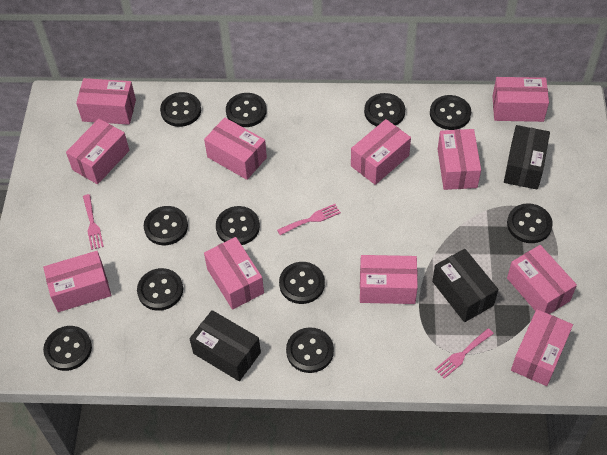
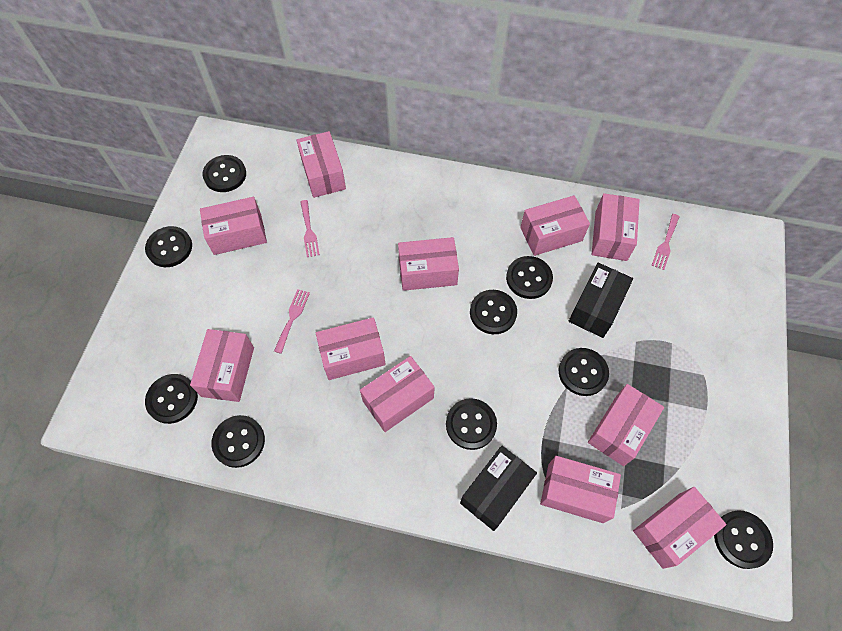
black box: [189,310,261,381] [432,249,498,322] [504,125,550,190] = 3 -> [460,445,537,531] [569,263,633,338] = 2
black button: [43,326,92,371] [137,268,183,311] [144,206,188,245] [160,92,201,127] [216,206,260,245] [226,93,267,127] [279,262,325,304] [286,327,334,373] [364,93,405,127] [430,95,471,130] [507,203,553,243] = 11 -> [145,226,192,267] [145,374,198,424] [203,155,246,192] [211,415,265,468] [446,398,497,450] [470,290,517,334] [506,256,553,299] [559,348,609,396] [714,511,773,569] = 9

